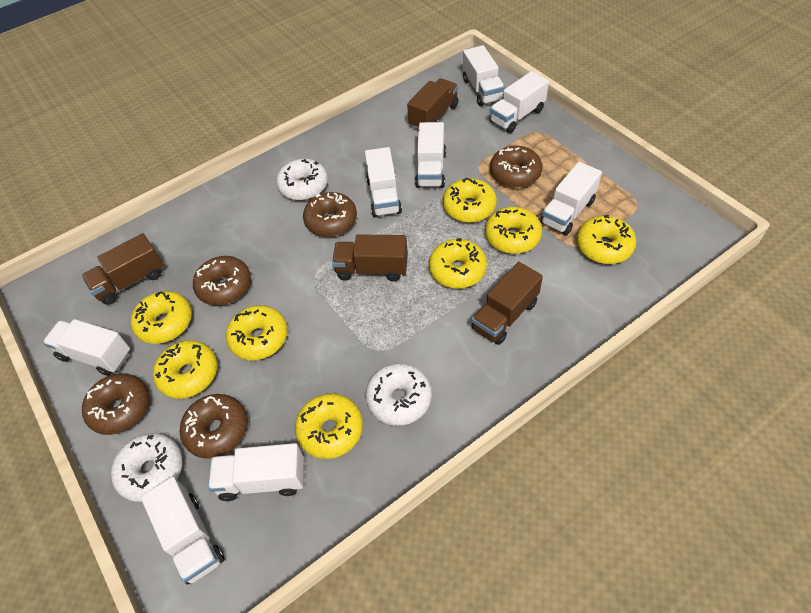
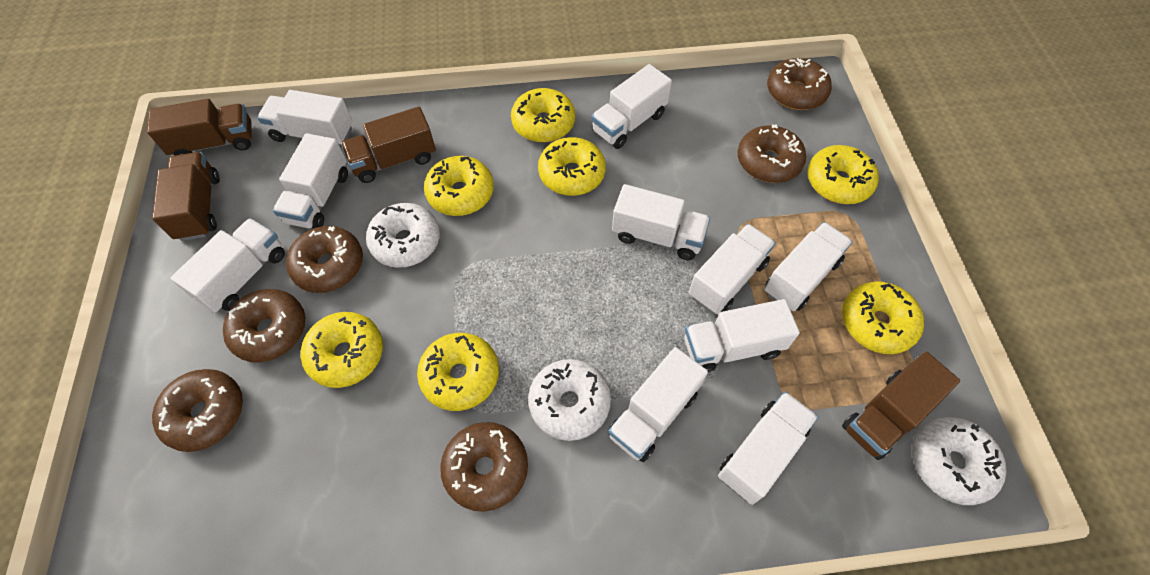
brown donut: [82,373,150,435] [180,394,248,459] [193,256,251,305] [303,192,357,237] [490,146,542,187] = 5 -> [152,369,243,452] [223,289,305,363] [286,226,363,293] [440,422,528,512] [737,124,806,183] [767,58,832,110] = 6
white truck: [43,319,130,376] [141,477,224,585] [208,443,304,501] [365,147,402,217] [415,122,446,188] [463,45,505,106] [490,71,549,133] [540,162,602,235] = 8 -> [170,218,285,313] [257,90,353,144] [273,133,348,228] [591,64,672,149] [608,347,708,462] [612,184,710,260] [685,299,800,373] [689,224,776,314] [718,392,818,505] [764,222,853,311] = 10
yellow donut: [131,291,192,344] [153,340,217,399] [226,305,288,360] [295,394,363,459] [429,238,487,288] [443,178,497,223] [485,207,542,254] [576,215,636,264] = 8 -> [301,312,383,388] [417,333,499,411] [424,156,494,216] [511,88,575,142] [538,137,606,196] [807,145,879,204] [842,281,924,354] = 7

